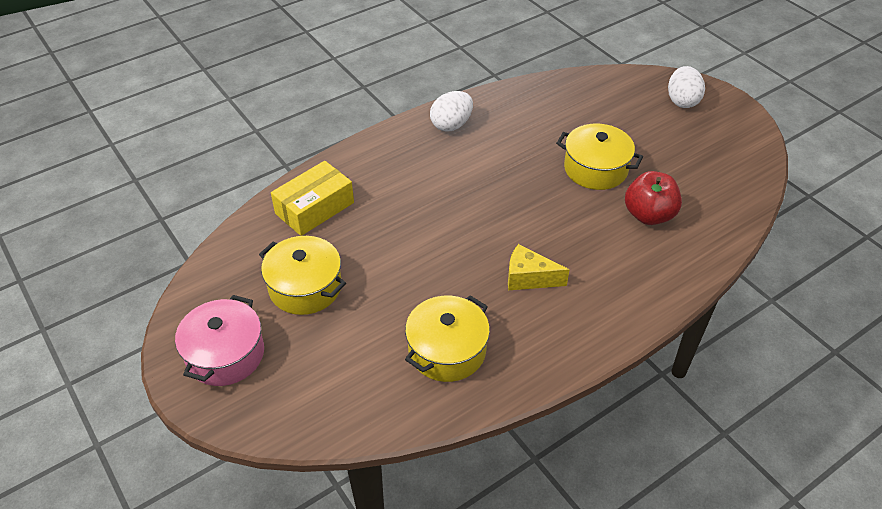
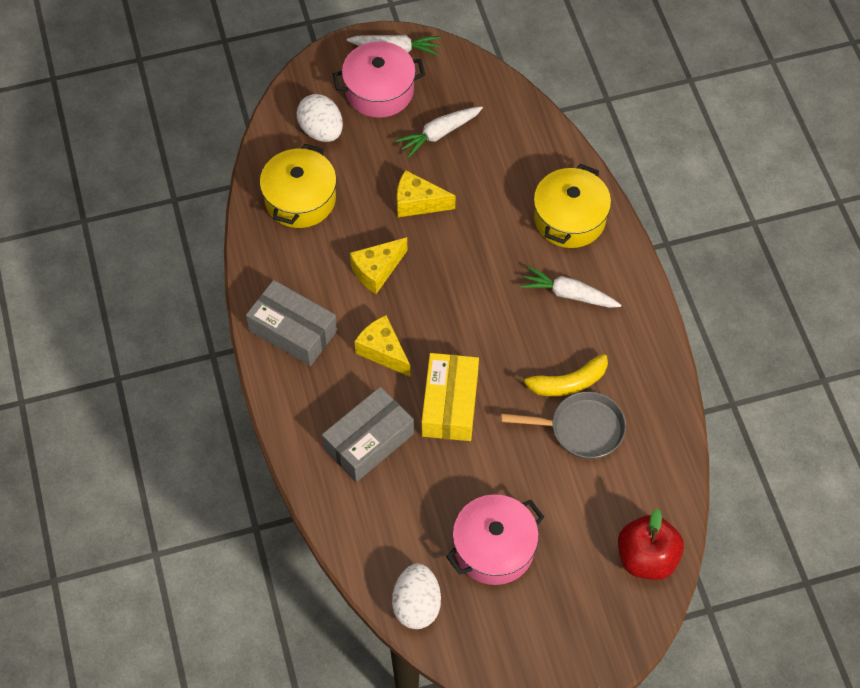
grey box: none = 0 -> [246,280,337,366] [322,387,414,482] = 2
grey pan: none = 0 -> [501,391,626,459] = 1
pink pot: [175,295,264,386] = 1 -> [333,41,425,118] [446,494,544,585] = 2
white carrot: none = 0 -> [347,35,440,56] [395,106,483,158] [520,266,621,308] = 3
yellow banana: none = 0 -> [514,354,608,396] = 1
yellow cheese: [508,244,569,290] = 1 -> [350,237,407,294] [355,315,410,377] [397,170,456,217] = 3
yellow pot: [259,236,346,315] [405,295,490,382] [556,124,643,190] = 3 -> [260,144,337,228] [534,164,611,248] = 2

